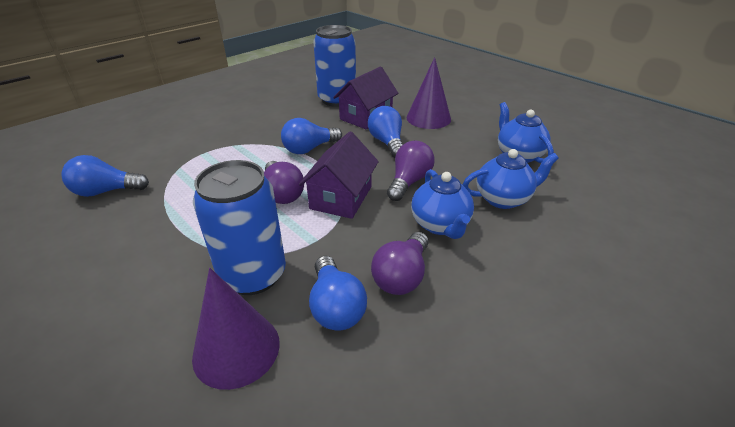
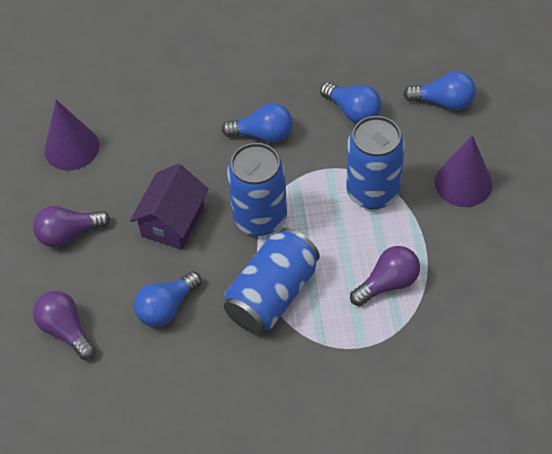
blue can: [193,160,286,295] [313,25,356,107] = 2 -> [224,228,320,334] [227,143,287,236] [346,116,405,209] = 3
blue teapot: [411,169,474,239] [463,149,559,209] [498,102,554,163] = 3 -> none = 0
purple house: [299,132,379,219] [333,67,398,130] = 2 -> [130,164,209,250] = 1

